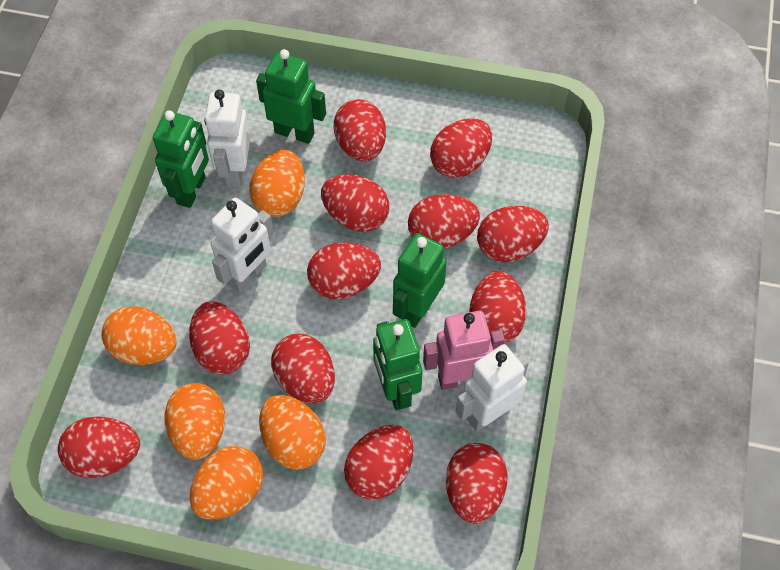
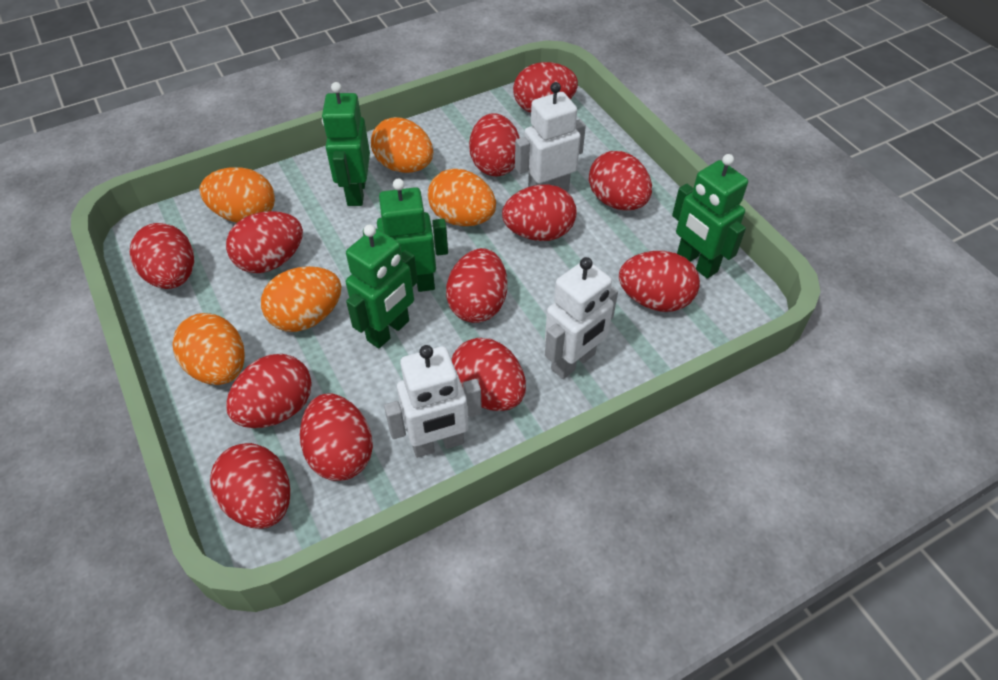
pink robot: [423,311,505,390] = 1 -> none = 0

